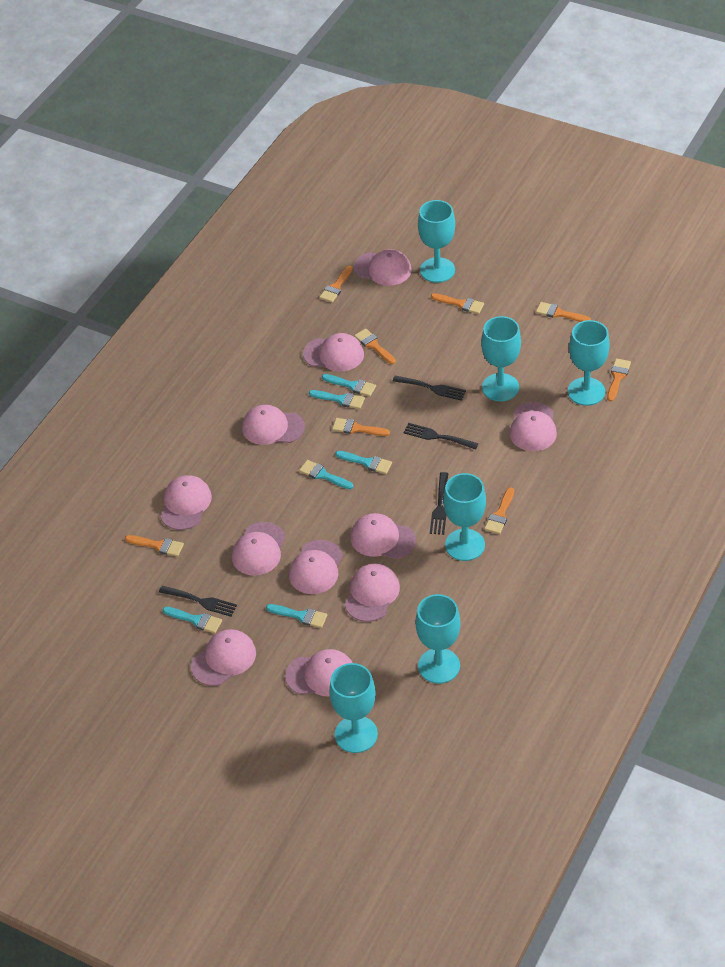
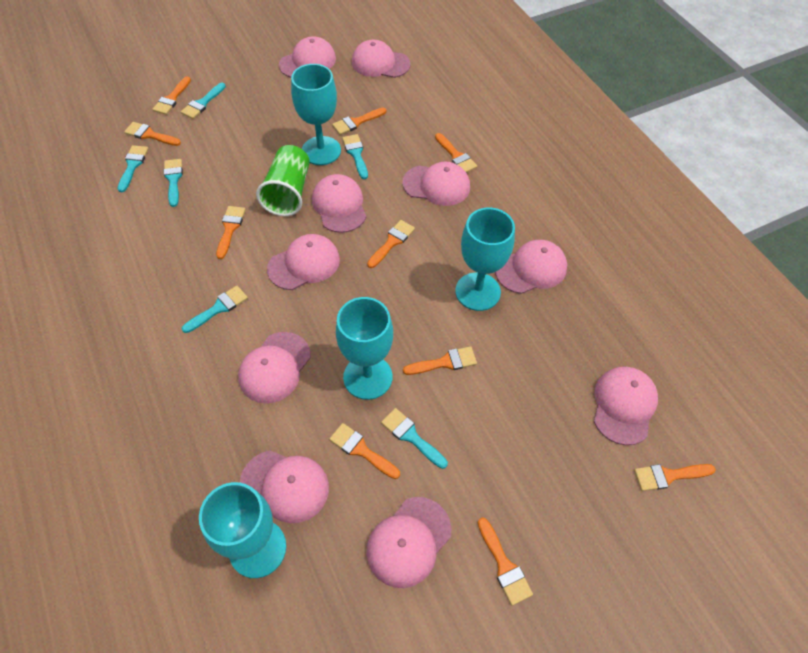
black fork: [159,586,237,617] [393,376,466,401] [404,423,479,450] [430,472,449,535] = 4 -> none = 0
green cup: none = 0 -> [256,145,310,216] = 1
orange brush: [125,535,184,557] [319,266,353,303] [332,418,390,436] [354,328,396,364] [431,293,484,314] [484,487,514,534] [536,302,591,322] [607,358,631,401] = 8 -> [124,122,181,146] [152,76,191,115] [216,206,246,259] [329,423,400,479] [332,108,387,135] [367,220,415,268] [403,346,477,375] [435,133,477,173] [478,517,533,606] [634,464,716,491] = 10
pink cap: [160,475,212,530] [191,629,256,686] [232,522,286,576] [242,405,305,445] [285,649,353,697] [289,540,343,594] [303,333,364,371] [345,564,400,622] [350,513,416,559] [353,249,412,286] [509,402,557,451] = 11 -> [238,332,311,403] [240,451,329,523] [267,234,340,290] [279,36,336,78] [312,174,366,233] [352,40,411,78] [366,497,451,588] [402,161,470,206] [495,240,567,294] [594,367,658,445] = 10
turquoise goblet: [329,663,378,753] [415,594,460,684] [418,200,455,283] [443,473,486,561] [481,316,521,401] [568,320,610,406] = 6 -> [199,482,286,578] [291,64,341,165] [336,297,393,400] [455,208,515,311] = 4

